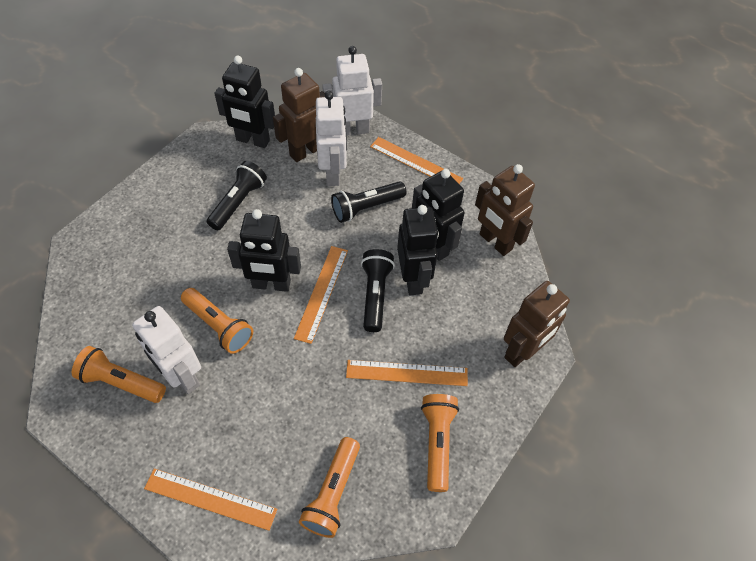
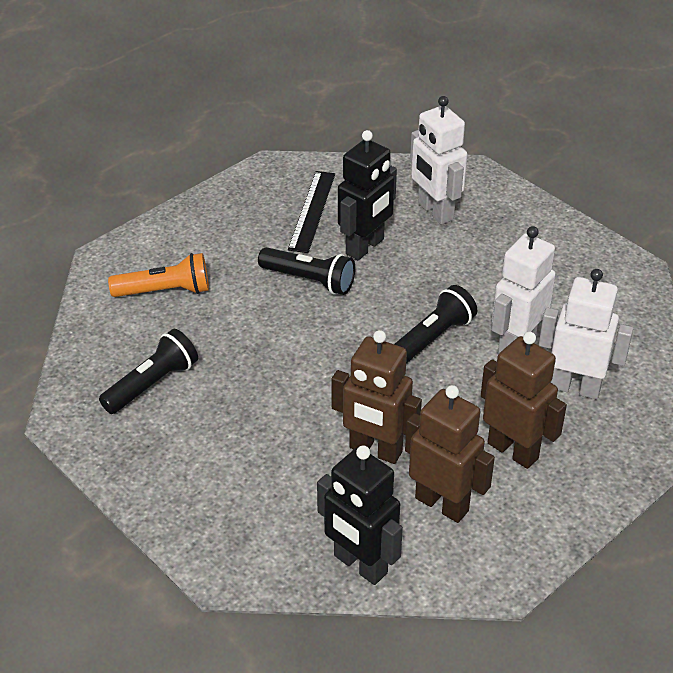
black robot: [214,56,275,148] [227,209,301,292] [397,205,439,295] [412,169,465,261] = 4 -> [317,445,403,585] [338,130,397,260] = 2
black ruler: none = 0 -> [288,171,335,253] = 1
orange flashlight: [72,346,166,403] [181,288,253,354] [299,437,360,538] [421,394,459,492] = 4 -> [108,253,209,297] = 1
orange ruler: [144,468,277,531] [294,246,348,344] [346,360,468,386] [370,137,463,184] = 4 -> none = 0

